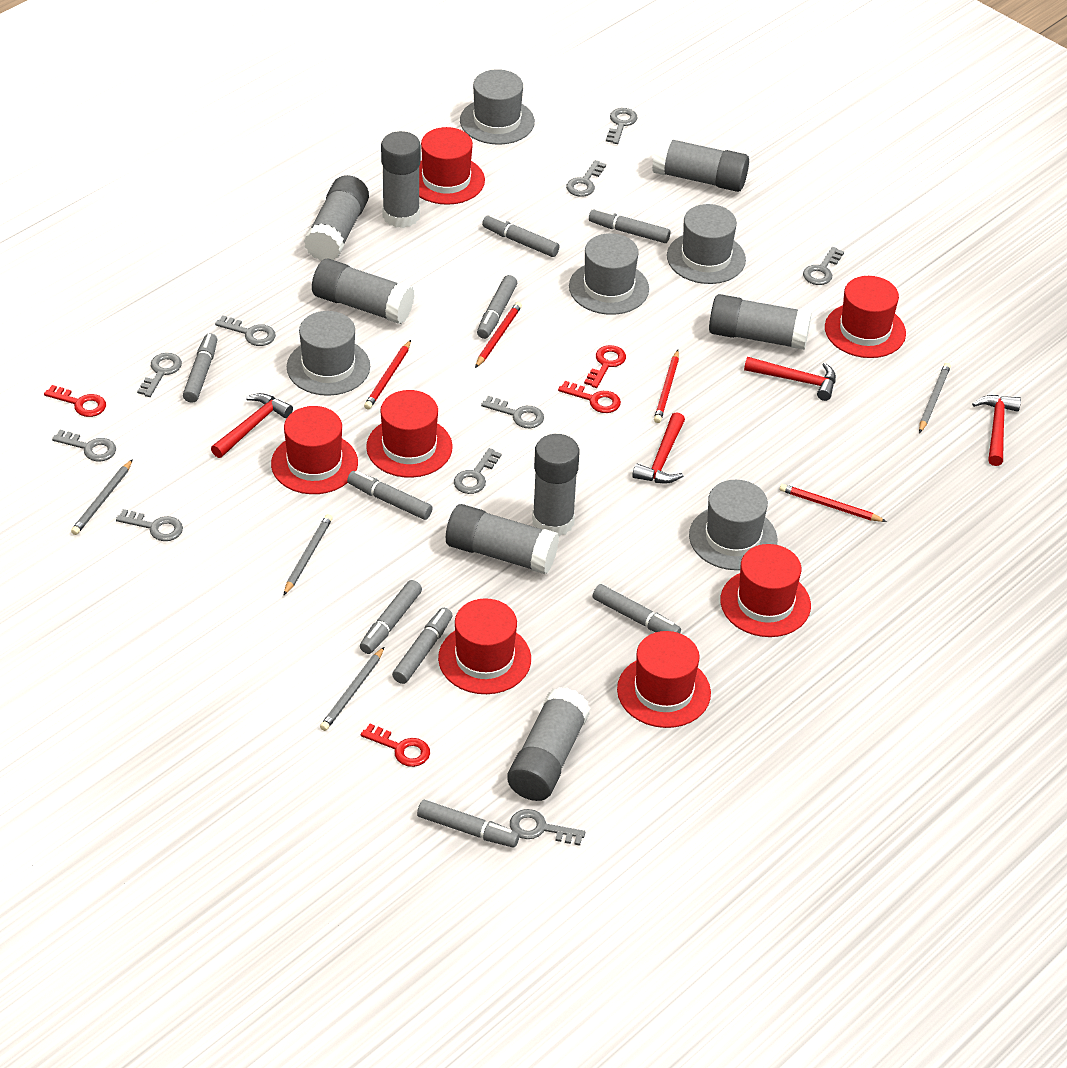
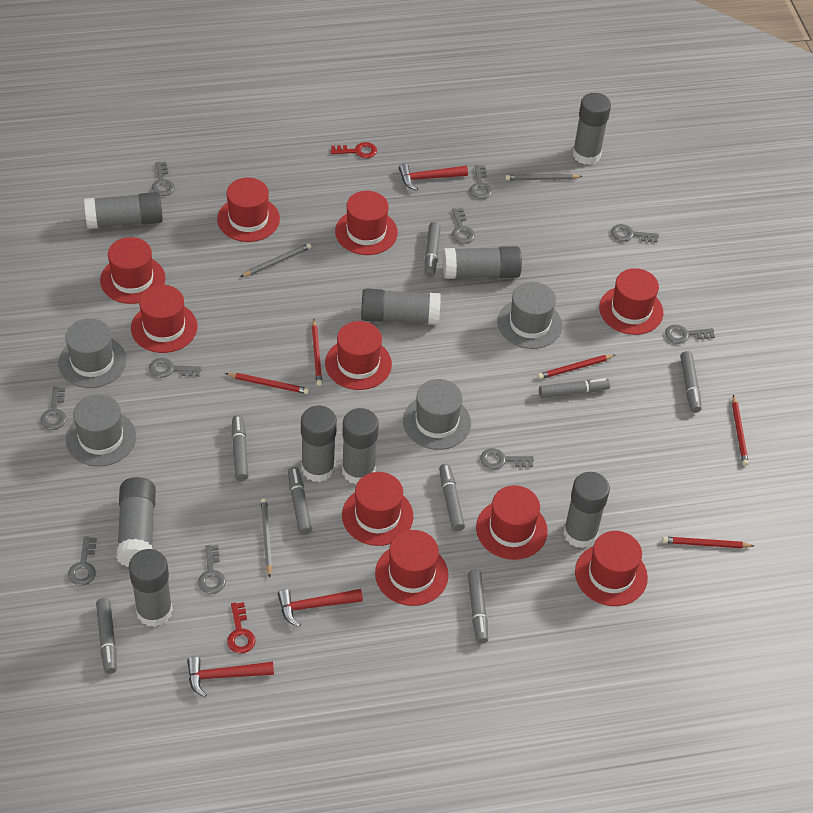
grey glue stick: [304,175,369,261] [312,258,415,324] [381,131,421,228] [446,504,559,574] [507,687,590,801] [532,434,580,536] [652,136,749,192] [709,294,812,350] = 8 -> [84,192,163,229] [116,477,156,567] [129,549,173,627] [301,406,337,482] [342,408,379,485] [361,288,441,325] [443,246,522,279] [563,472,610,548] [573,93,611,165] = 9
grey hat: [287,311,370,396] [460,69,535,145] [569,233,649,315] [667,204,746,284] [689,480,777,570] = 5 -> [58,318,127,388] [66,394,136,467] [403,379,471,450] [498,282,562,349] = 4
grey marker: [183,333,217,403] [347,471,432,520] [360,580,422,654] [392,608,452,684] [417,800,519,848] [477,275,517,339] [482,215,560,257] [589,208,671,243] [593,584,681,633] = 9 -> [96,598,117,674] [232,415,248,481] [288,467,312,535] [425,222,440,277] [439,464,465,531] [468,570,488,643] [539,378,610,398] [680,351,701,413] = 8
grey pencil: [71,459,133,535] [283,514,333,596] [320,647,384,731] [919,363,951,433] = 4 -> [240,243,312,277] [261,498,272,577] [505,174,583,180] = 3
red hammer: [211,393,293,458] [632,412,685,484] [744,357,836,401] [972,395,1021,466] = 4 -> [187,657,274,697] [278,589,363,627] [399,163,468,191] = 3
red hat: [271,406,358,494] [366,390,453,478] [419,127,485,205] [438,598,531,694] [617,631,711,728] [720,544,811,637] [825,276,906,358] = 7 -> [100,237,166,304] [131,285,198,353] [217,178,280,242] [325,321,392,390] [335,191,398,255] [342,472,414,546] [375,530,449,606] [476,485,548,560] [575,531,648,606] [599,268,663,335] = 10
red key: [44,385,106,417] [361,724,430,767] [558,381,621,413] [584,345,626,388] = 4 -> [227,602,256,653] [331,142,377,158] = 2
red pencil: [364,340,411,409] [475,302,522,368] [654,350,679,423] [780,484,887,522] = 4 -> [225,373,309,394] [312,319,322,386] [538,355,615,379] [662,537,754,548] [732,395,749,466] = 5

